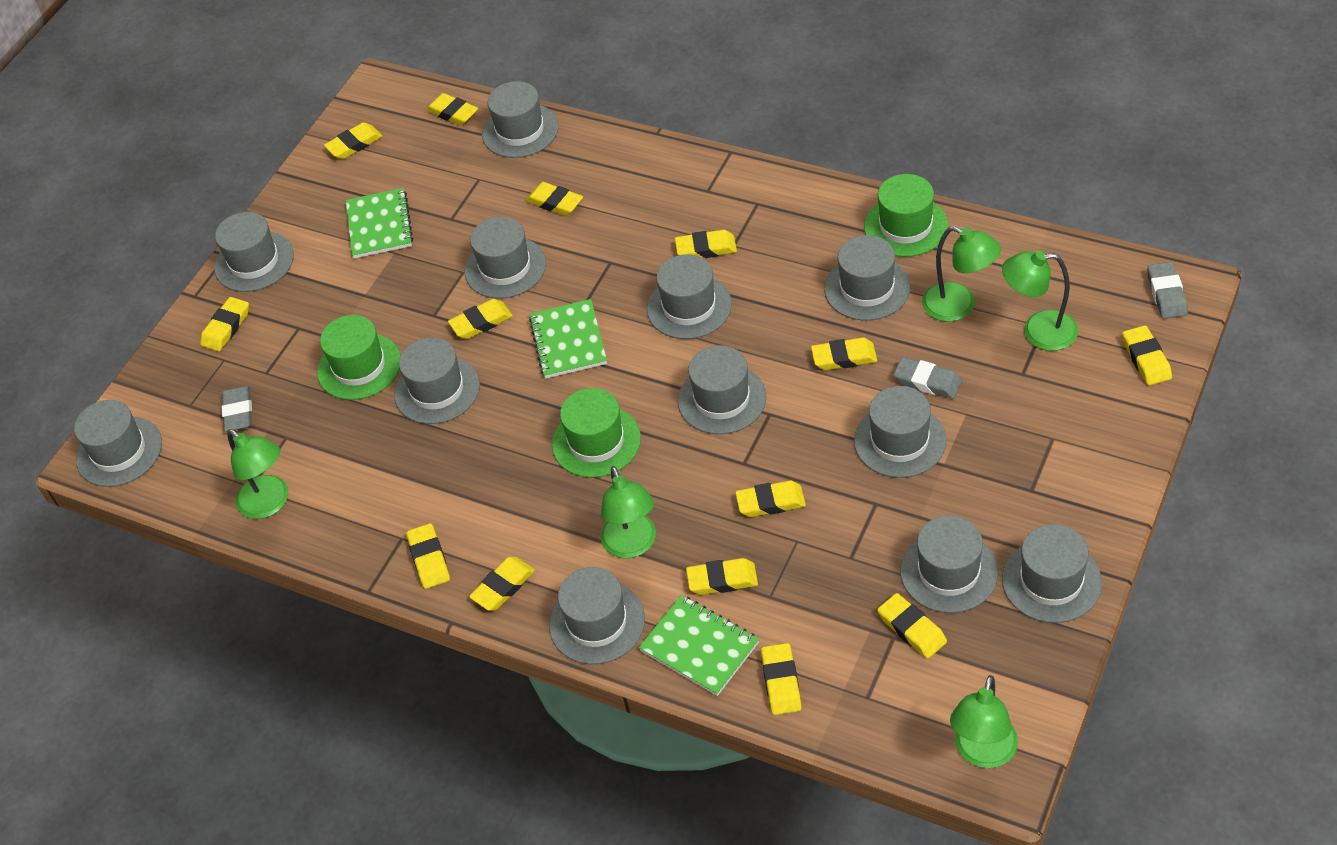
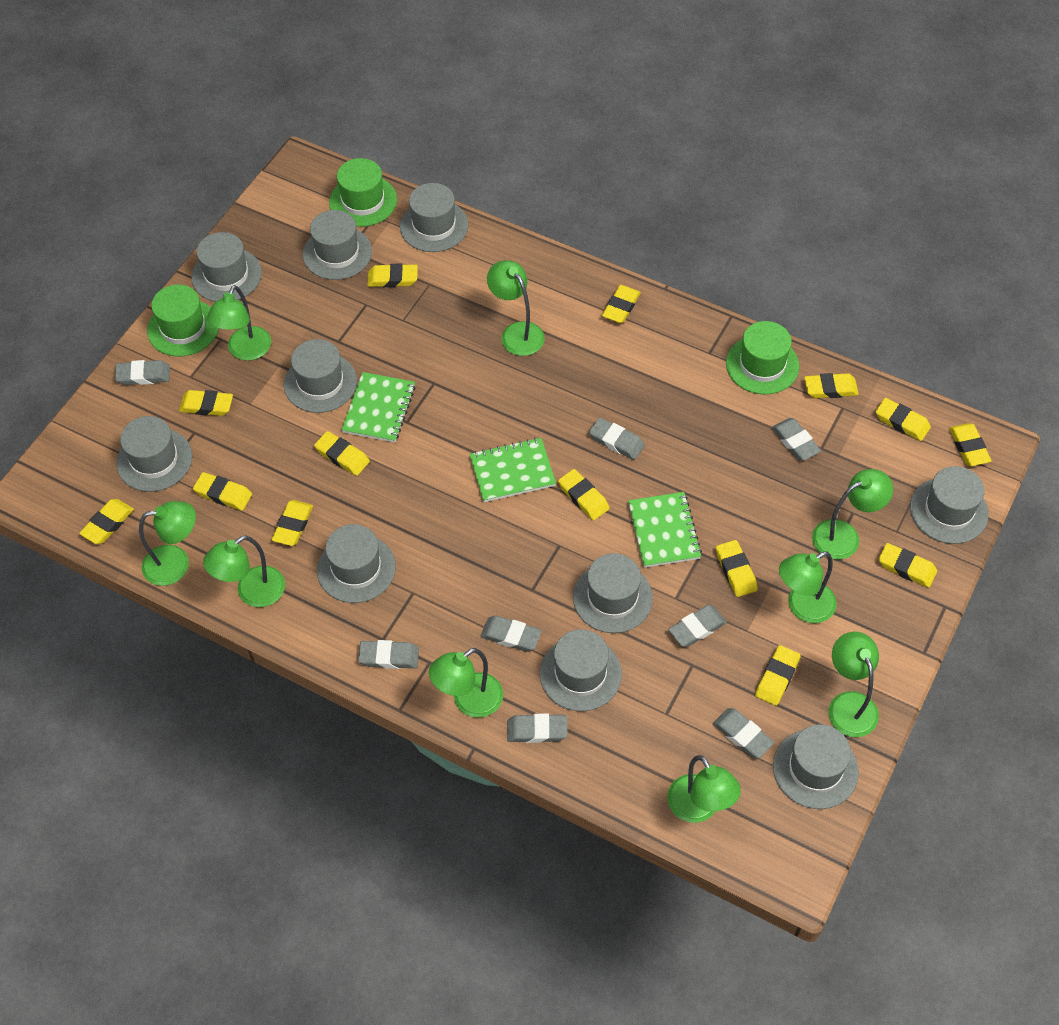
green lamp: [227,429,288,519] [600,466,656,558] [922,226,1001,322] [950,675,1018,768] [1002,251,1078,351] = 5 -> [139,501,196,586] [203,536,285,607] [207,285,271,361] [429,648,503,718] [487,260,544,356] [667,755,741,823] [779,552,837,623] [812,469,893,560] [829,632,879,737] = 9
grey eraser: [222,386,252,432] [893,357,962,399] [1147,262,1188,319] = 3 -> [115,360,170,385] [358,640,419,669] [481,616,542,652] [507,714,567,743] [589,417,645,460] [668,605,727,647] [713,708,774,758] [772,418,821,461] = 8
grey hat: [74,400,162,487] [214,212,294,292] [394,338,480,424] [465,217,546,299] [482,81,558,158] [549,567,645,664] [647,254,732,339] [678,345,767,434] [824,235,910,321] [854,386,947,478] [900,516,998,613] [1002,524,1102,623] = 12 -> [116,416,192,492] [191,232,262,302] [284,339,357,413] [303,210,372,280] [317,524,396,603] [400,183,468,252] [540,629,622,711] [573,553,653,633] [773,724,859,809] [910,466,989,544] = 10

